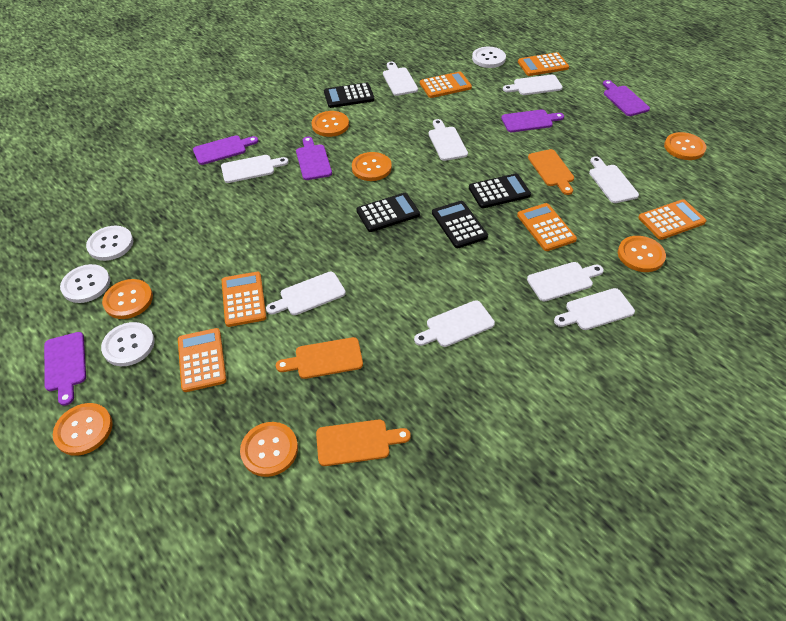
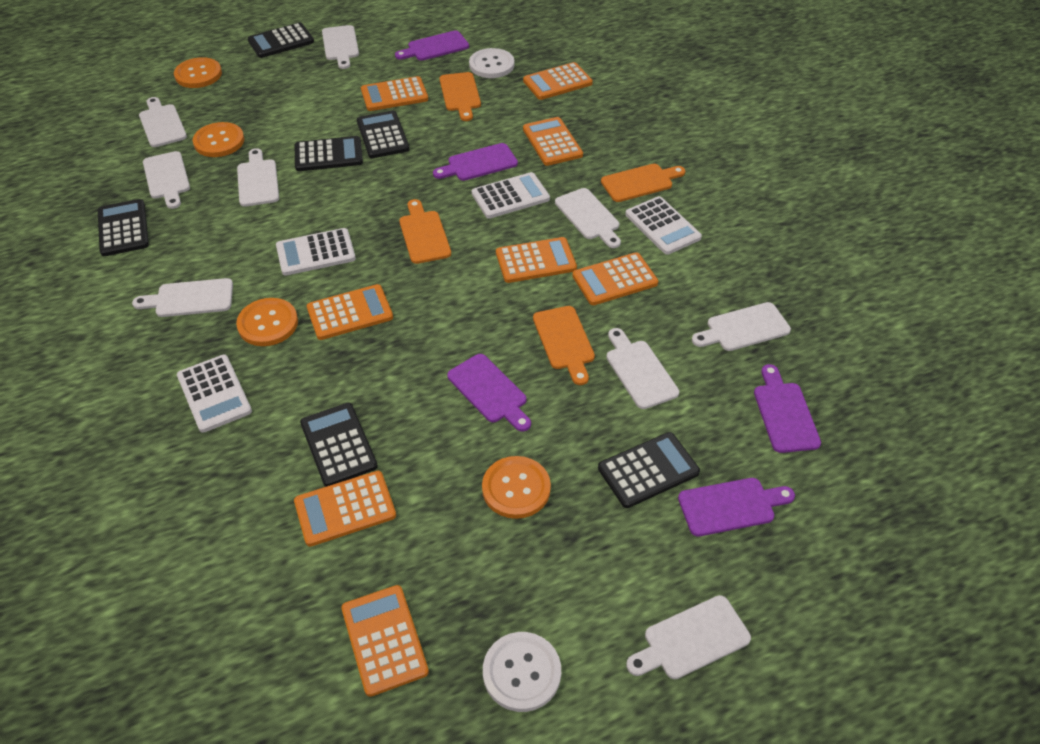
black calculator: [324,83,374,108] [356,193,420,232] [432,201,488,248] [469,173,531,208] = 4 -> [98,199,149,256] [248,22,314,58] [295,136,363,171] [300,403,378,487] [357,111,410,158] [598,432,700,508] = 6
orange button: [53,403,113,456] [102,279,153,319] [240,422,298,477] [312,111,349,137] [352,152,392,181] [618,236,666,272] [664,132,706,160] = 7 -> [174,57,222,88] [193,122,244,157] [236,298,298,346] [482,456,551,519] = 4
orange calculator: [178,328,227,392] [222,272,266,327] [420,72,472,98] [517,203,577,251] [518,52,569,76] [638,199,707,240] = 6 -> [294,471,396,547] [307,284,393,340] [341,585,429,697] [361,76,428,111] [496,237,577,283] [523,62,593,100] [523,117,583,166] [573,252,658,305] = 8
orange cutting board: [276,337,363,379] [316,419,411,466] [528,149,574,195] = 3 -> [399,199,451,264] [440,72,481,121] [533,306,595,385] [601,164,685,202] = 4
white button: [60,264,110,303] [86,226,133,261] [101,322,155,366] [472,47,506,68] = 4 -> [469,48,514,78] [483,632,561,712] = 2
white calculator: none = 0 -> [177,355,252,433] [276,228,356,276] [472,172,550,219] [625,196,702,255] = 4

